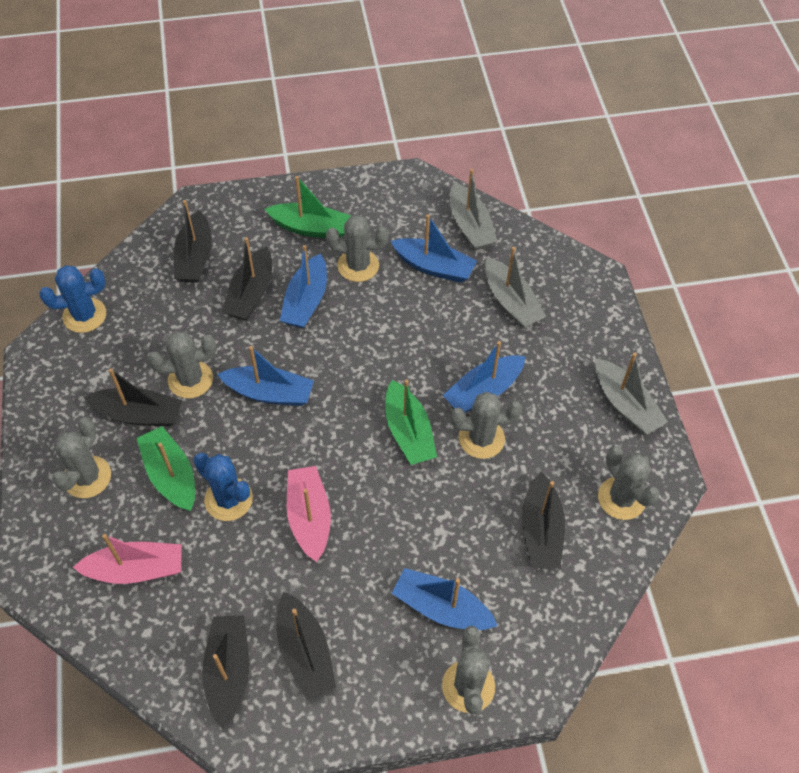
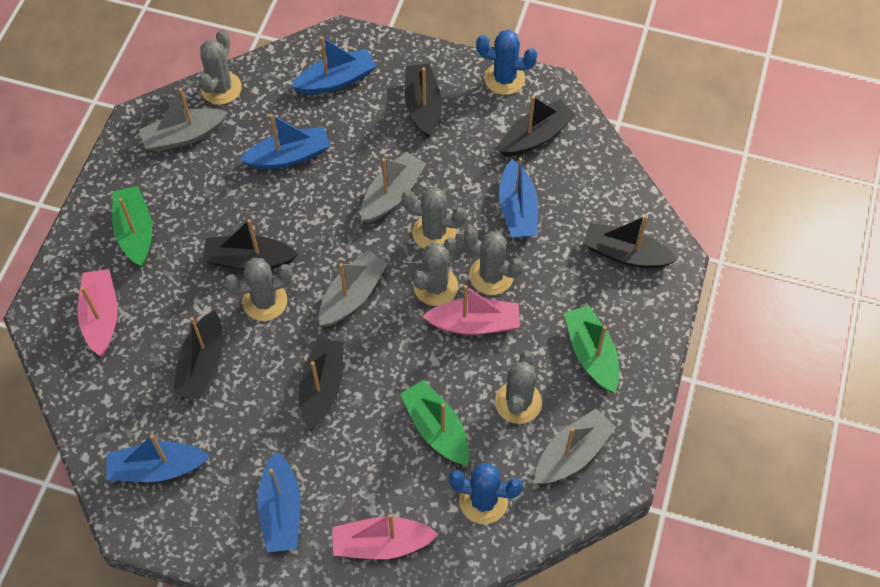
grey boat: [450,169,498,250] [485,247,546,328] [595,353,668,435] = 3 -> [139,88,228,152] [319,250,388,327] [361,152,427,223] [535,408,616,483] = 4
pink boat: [73,534,182,584] [287,466,331,562] = 2 -> [77,269,118,356] [332,514,439,559] [422,285,520,335] = 3

